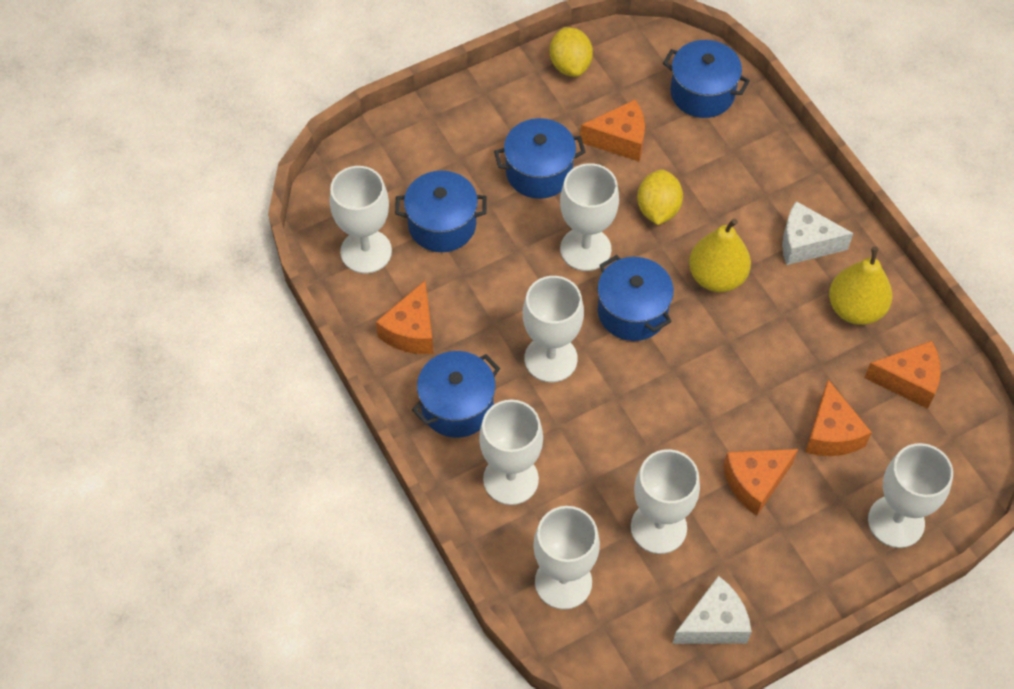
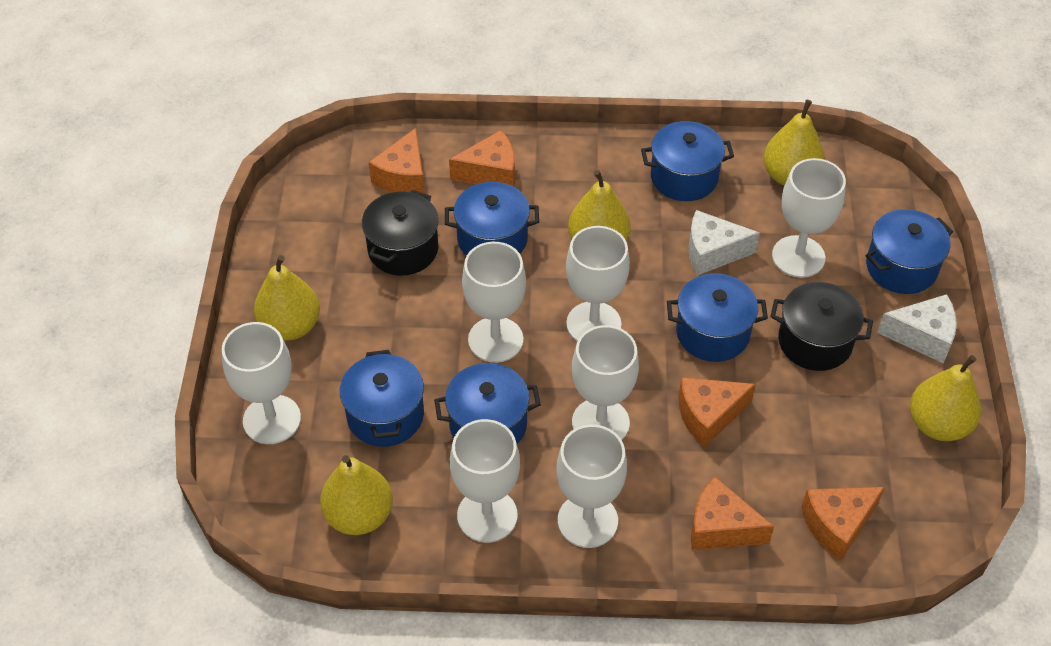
black pot: none = 0 -> [362,190,439,276] [770,282,873,371] = 2
blue pot: [395,171,487,252] [412,351,500,438] [494,118,586,199] [597,255,674,341] [663,40,750,118] = 5 -> [340,350,424,447] [434,363,541,444] [445,182,539,256] [641,121,734,201] [667,273,768,362] [866,209,953,294] = 6
yellow lemon: [550,27,593,77] [637,169,683,225] = 2 -> none = 0
yellow pear: [689,218,751,292] [829,247,892,325] = 2 -> [254,255,320,341] [320,455,393,535] [568,170,631,241] [763,100,825,186] [910,355,981,441] = 5

